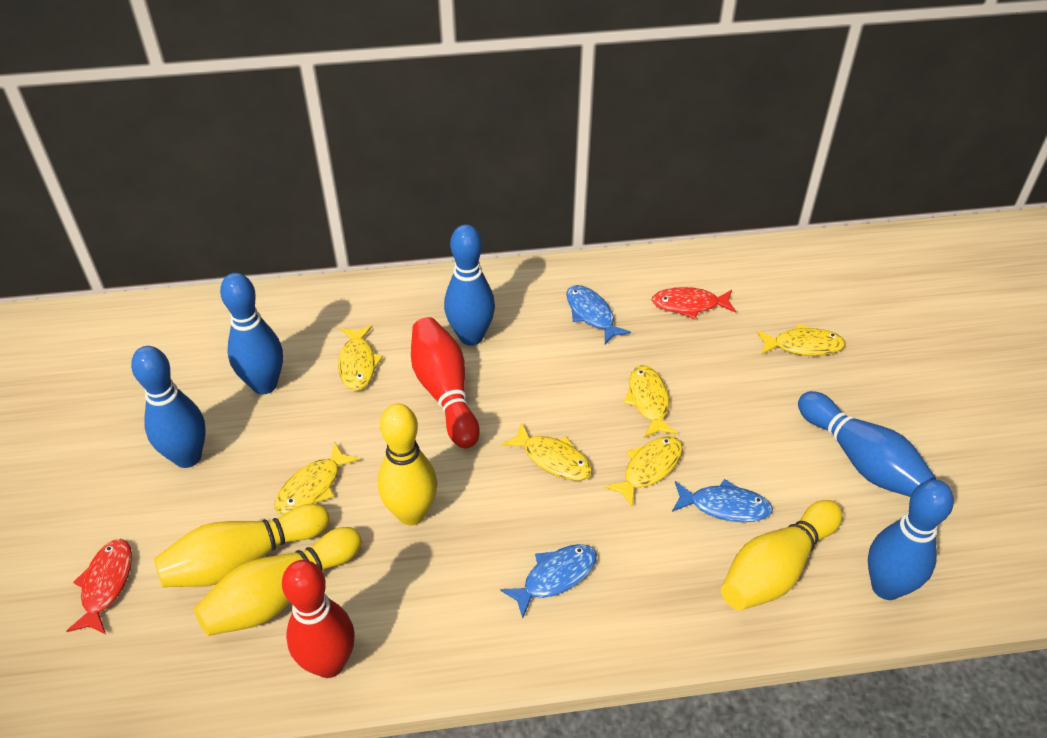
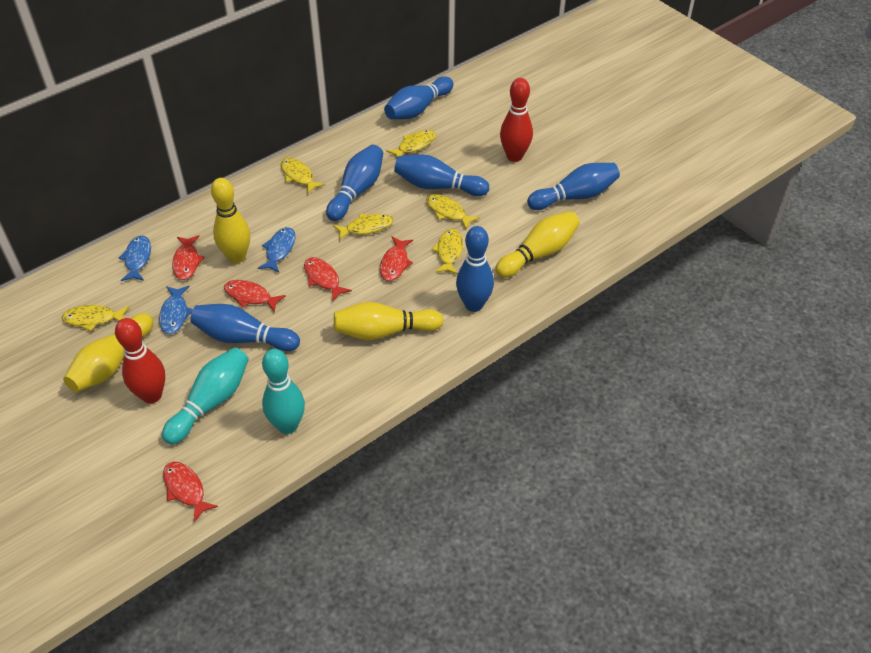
blue bowling pin: [131,346,206,468] [220,273,283,394] [444,224,495,346] [798,391,936,497] [868,480,954,600] = 5 -> [190,304,300,351] [326,145,383,221] [384,76,454,119] [394,154,489,196] [456,226,494,312] [527,163,620,210] = 6
red fish: [66,539,132,634] [651,287,736,319] = 2 -> [163,462,218,522] [172,235,205,280] [224,280,286,312] [304,257,352,301] [380,236,413,281] = 5
turquoise bowling pin: none = 0 -> [162,347,249,445] [262,349,305,434] = 2

